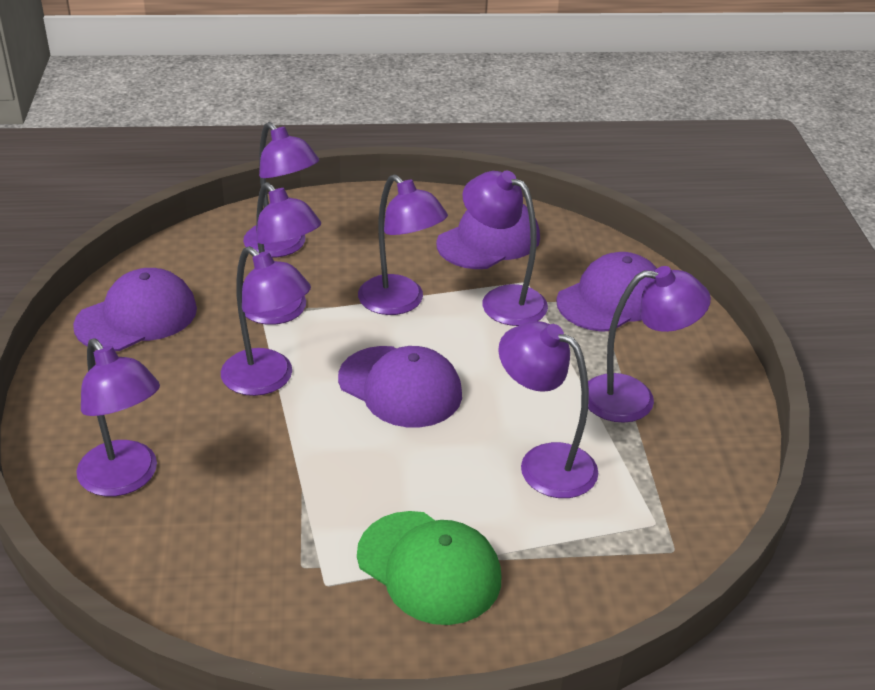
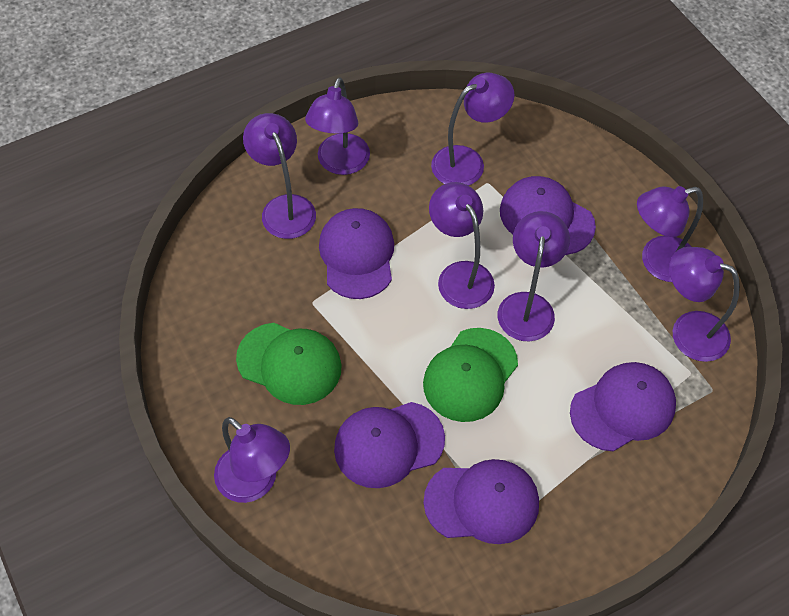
green cap: [357,511,501,625] = 1 -> [236,323,342,405] [423,328,518,422] = 2
purple cap: [73,268,197,351] [338,346,462,428] [436,204,540,269] [556,252,657,331] = 4 -> [319,208,394,299] [334,402,445,488] [424,459,539,544] [500,176,596,255] [570,362,676,451] = 5

